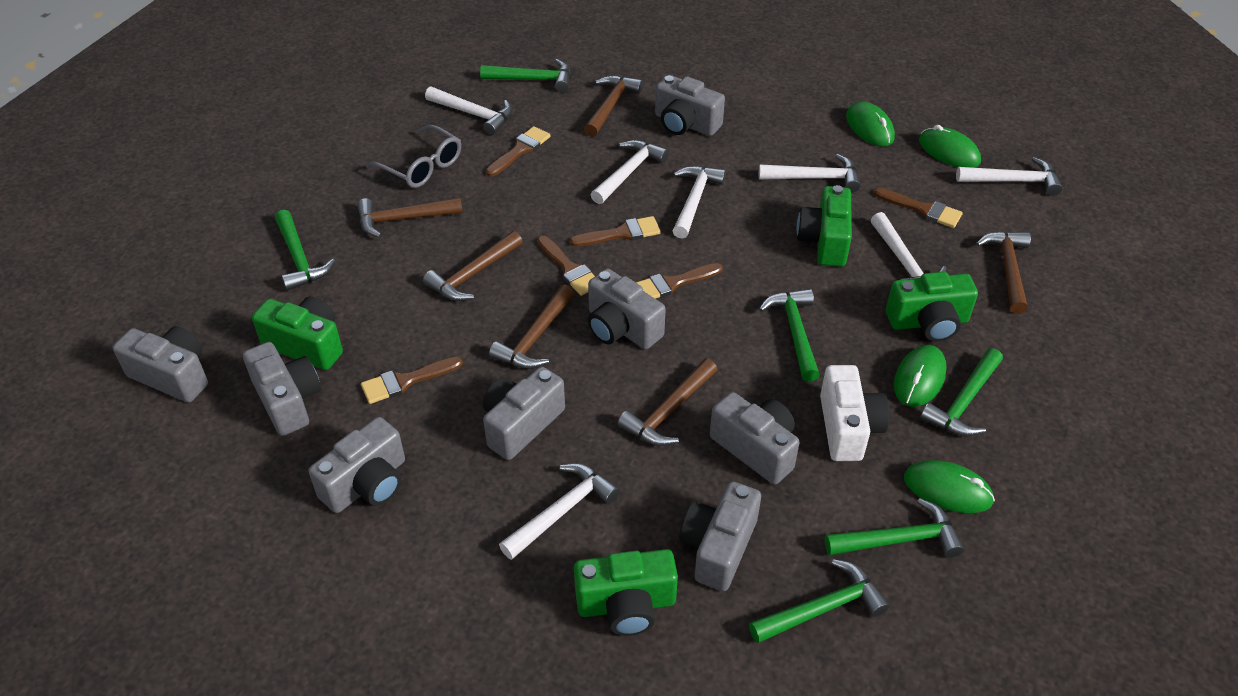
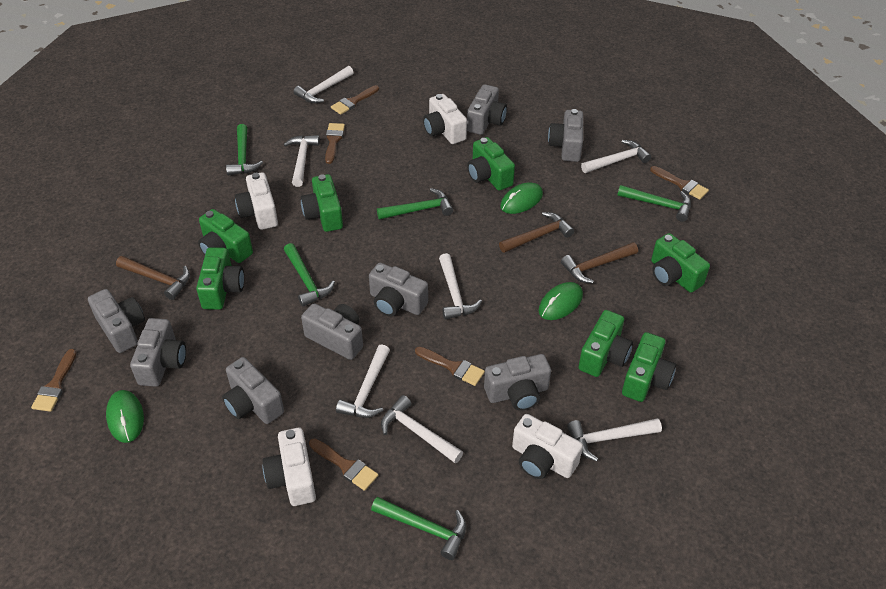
brown hammer: [357,197,463,238] [423,231,523,301] [489,284,575,369] [584,75,643,137] [618,358,717,446] [976,231,1031,314] = 6 -> [116,256,190,300] [499,212,574,253] [561,242,638,284] = 3
green camera: [252,297,343,370] [574,549,678,636] [797,185,852,267] [886,272,978,342] = 4 -> [196,247,244,310] [198,209,253,263] [301,174,343,232] [467,137,515,191] [579,310,633,377] [622,332,676,402] [651,233,710,293] = 7
green hammer: [275,210,335,291] [480,59,570,92] [749,559,890,643] [759,289,820,382] [824,498,964,558] [920,348,1003,437] = 6 -> [226,124,263,176] [284,243,335,307] [371,497,466,560] [377,188,453,220] [617,185,691,222] = 5
green mouse: [846,101,895,146] [894,345,947,407] [904,460,995,513] [919,125,981,168] = 4 -> [106,390,144,443] [500,182,543,214] [539,282,583,320] = 3
grey glasses: [366,125,461,188] = 1 -> none = 0
white camera: [820,365,890,461] = 1 -> [235,172,278,230] [262,428,316,506] [423,94,467,144] [512,414,583,479] = 4

